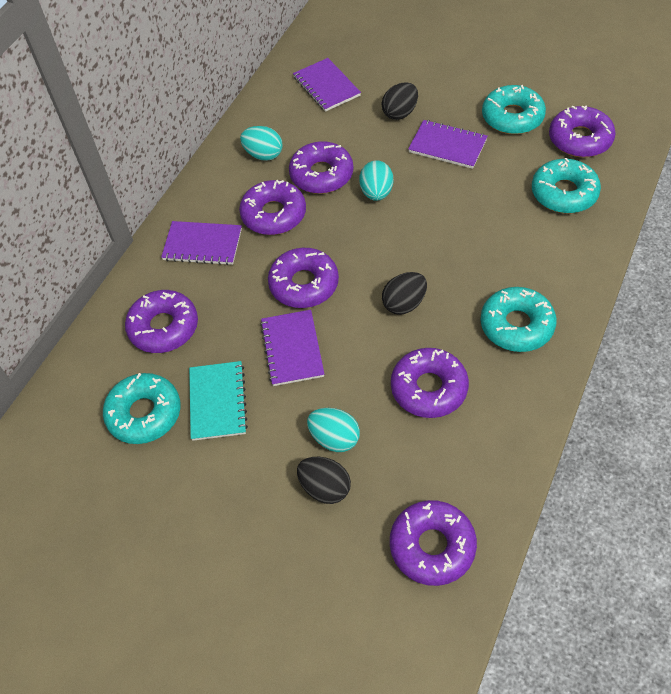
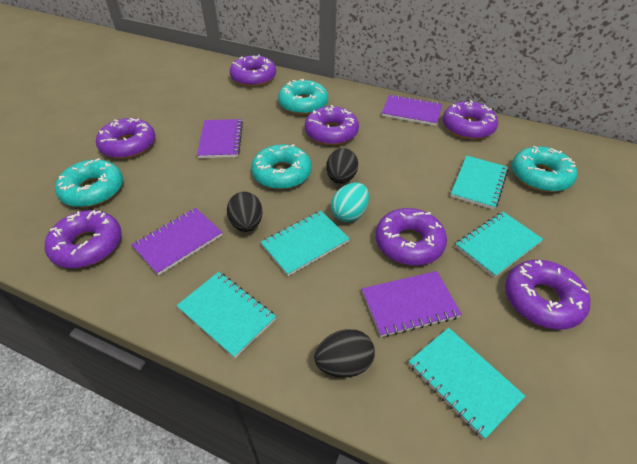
turquoise egg: [240,126,283,161] [307,408,360,452] [359,160,393,201] = 3 -> [331,183,369,222] = 1
turquoise notebook: [189,361,248,441] = 1 -> [176,272,276,358] [261,211,350,276] [408,328,525,440] [450,156,508,210] [455,212,543,278] = 5

